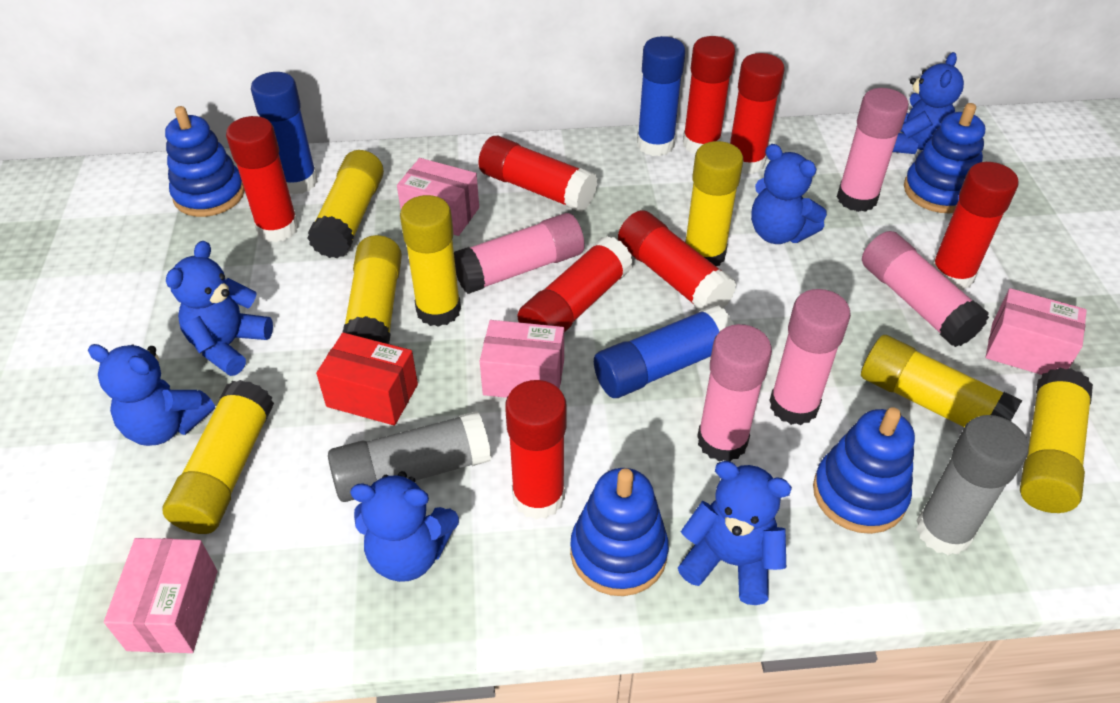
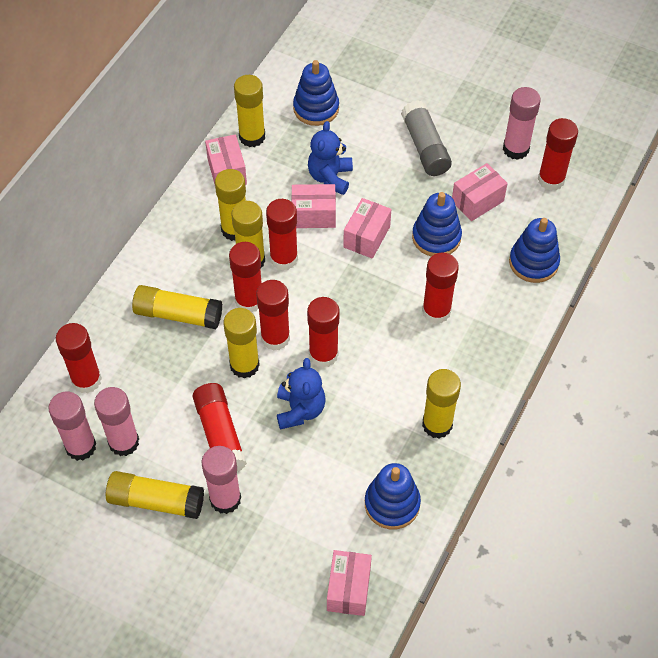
blue glue stick: [251,72,318,195] [594,305,734,398] [637,36,685,156] = 3 -> none = 0
blue teddy bear: [88,344,215,446] [166,241,273,376] [350,471,459,582] [678,461,792,605] [751,144,827,244] [893,52,964,154] = 6 -> [277,358,326,429] [308,121,353,195] = 2
grey glue stick: [328,411,491,502] [916,415,1029,556] = 2 -> [401,100,452,176] = 1
pink box: [104,538,218,653] [397,158,479,236] [480,320,564,398] [986,288,1087,375] = 4 -> [205,134,247,185] [291,184,336,228] [327,550,372,616] [343,198,391,259] [452,163,508,221] = 5
pink glue stick: [454,213,585,294] [697,324,772,462] [769,289,851,425] [837,88,909,212] [862,231,989,347] = 5 -> [48,391,96,461] [94,387,139,456] [202,446,241,514] [503,87,541,160] = 4
red box: [316,332,418,426] = 1 -> none = 0

